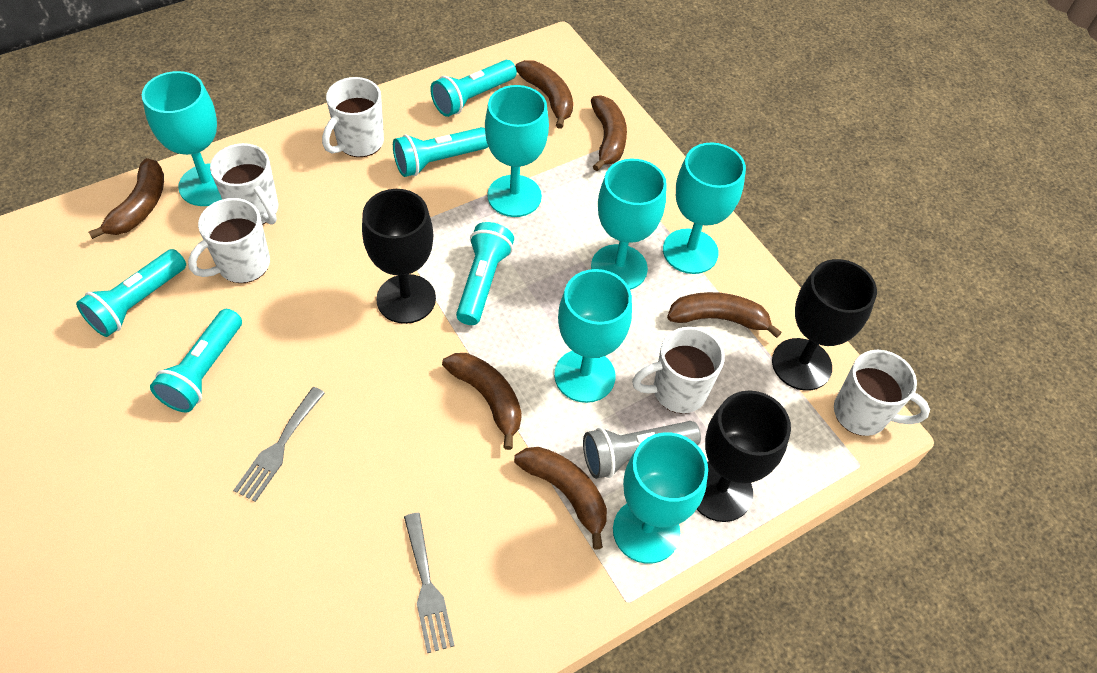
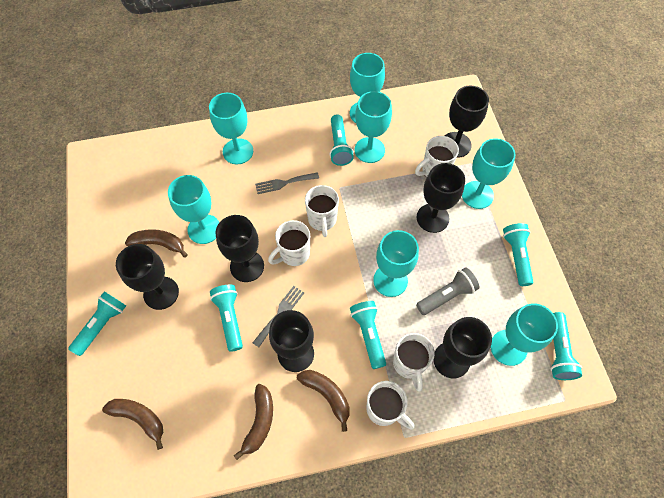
black goblet: [362,189,436,324] [696,390,791,522] [772,259,877,391] = 3 -> [116,244,179,310] [215,215,264,282] [269,310,314,372] [417,163,465,233] [433,317,492,378] [445,86,489,158] = 6
brown banana: [89,158,164,239] [442,353,522,450] [514,447,607,550] [515,60,573,129] [591,95,627,171] [667,292,782,338] = 6 -> [102,399,163,450] [125,229,188,258] [234,384,273,460] [297,370,350,432] = 4
turquoise flashlight: [76,249,186,337] [150,309,242,412] [393,127,488,177] [430,60,517,117] [456,222,514,325] = 5 -> [68,291,126,356] [210,285,243,352] [330,114,354,166] [350,301,386,369] [503,223,533,286] [551,312,582,380] = 6
turquoise goblet: [142,71,222,206] [485,85,549,217] [554,269,632,403] [591,159,667,290] [613,432,708,564] [663,142,746,274] = 6 -> [168,175,219,244] [209,93,253,165] [350,53,385,123] [354,91,392,163] [373,230,419,297] [462,138,515,209] [491,303,558,366] = 7

